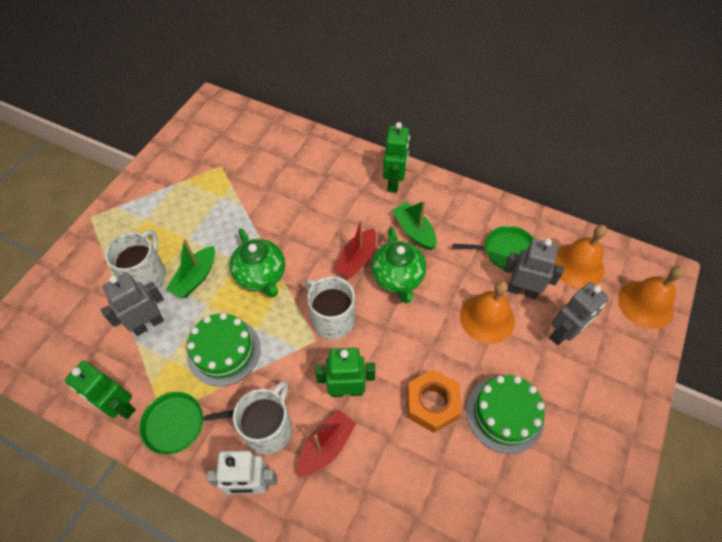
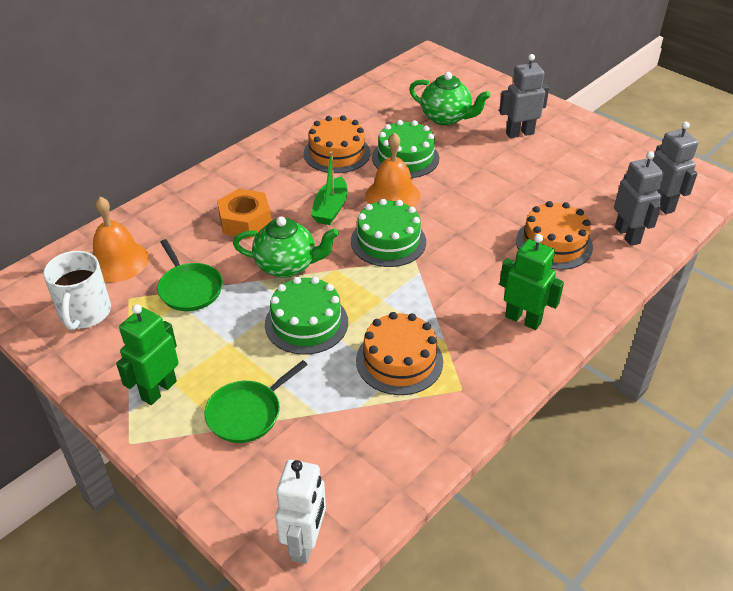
green boat: [166,239,215,298] [392,200,437,250] = 2 -> [311,151,348,225] = 1
green cake: [187,313,260,386] [466,375,545,454] = 2 -> [265,277,348,355] [351,199,426,267] [372,120,439,178] = 3
green robot: [65,361,136,419] [315,348,375,397] [383,122,410,193] = 3 -> [116,304,179,405] [499,234,564,330] = 2
orange bell: [460,281,515,344] [554,225,607,288] [618,266,685,329] = 3 -> [93,197,149,282] [365,132,420,207] = 2
orange cake: none = 0 -> [304,115,370,173] [356,312,443,395] [516,201,593,270] = 3
red boat: [297,410,356,477] [334,220,376,278] = 2 -> none = 0
white mug: [105,230,166,293] [233,381,292,455] [305,277,355,340] = 3 -> [43,251,111,330] = 1

